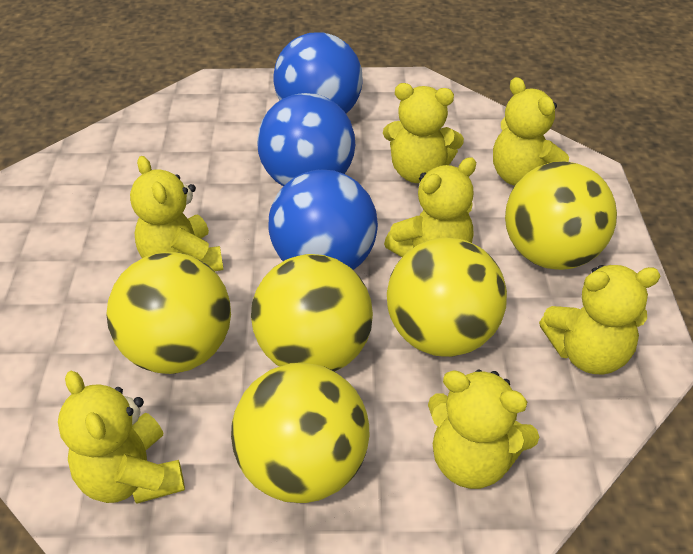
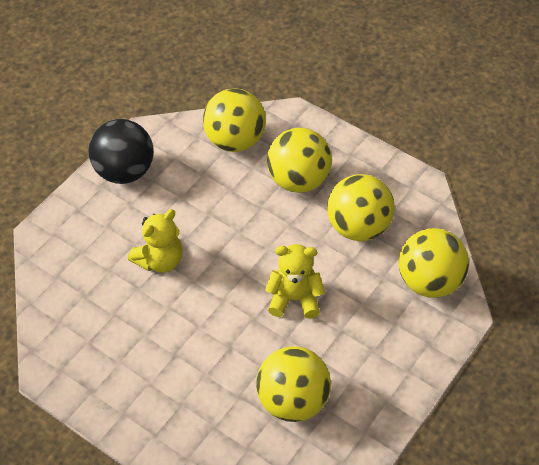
black ball: none = 0 -> [88,119,154,184] = 1
blue ball: [257,93,355,186] [268,170,378,270] [273,32,363,114] = 3 -> none = 0
yellow teddy bear: [58,371,185,504] [130,156,224,272] [383,83,464,183] [384,157,476,257] [428,370,539,489] [493,77,569,186] [539,265,660,374] = 7 -> [128,209,183,273] [265,244,325,319] = 2

